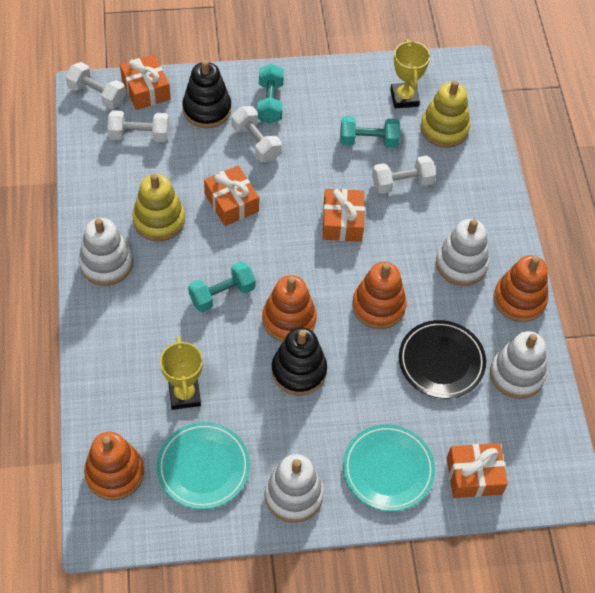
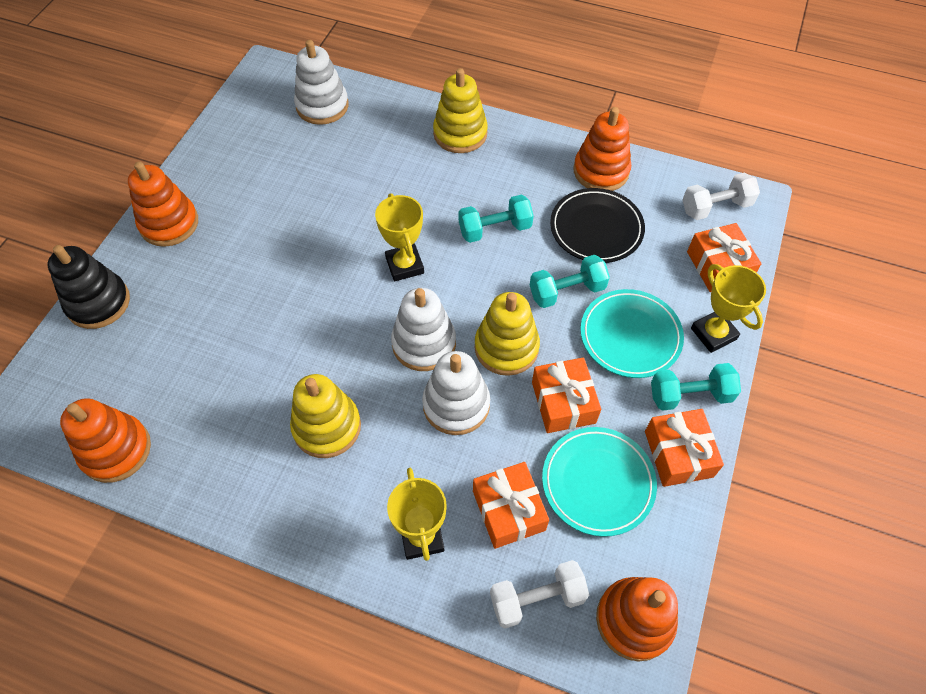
black stacking toy: [182,60,231,128] [272,327,327,395] = 2 -> [47,245,130,329] = 1
white dumbbell: [66,62,126,109] [107,110,169,142] [232,106,282,162] [372,156,436,194] = 4 -> [490,560,589,628] [682,173,760,220] = 2
white stacking toy: [79,218,133,286] [265,454,324,523] [436,219,489,286] [490,331,547,399] = 4 -> [294,40,349,125] [391,288,456,371] [422,351,490,435] = 3
yellow stacking toy: [132,174,185,241] [420,80,470,148] = 2 -> [290,374,361,458] [433,68,488,153] [475,292,540,376] = 3
yellow trophy: [160,336,203,410] [390,39,430,108] = 2 -> [375,193,424,281] [387,468,447,561] [691,264,766,353] = 3

